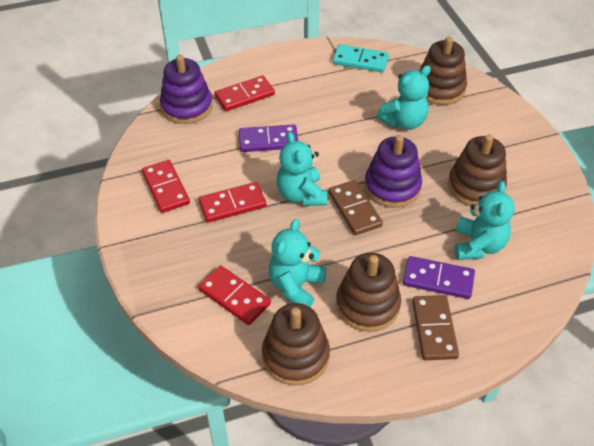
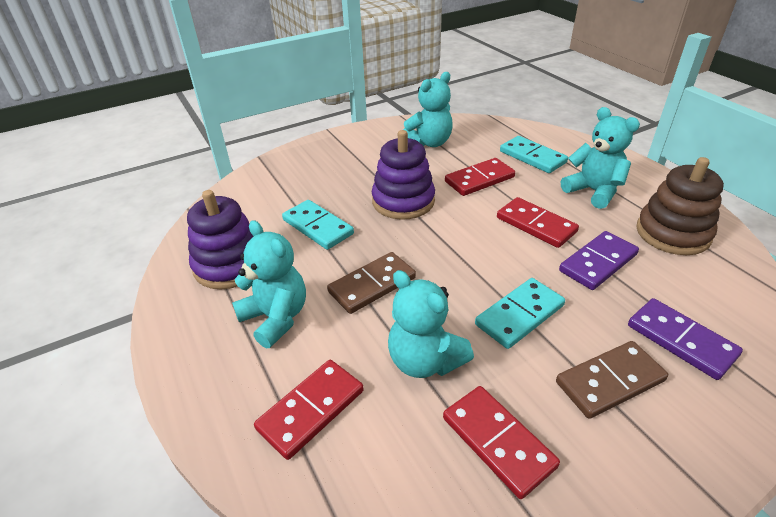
brown stacking toy: [262,303,330,386] [336,253,401,332] [420,37,467,105] [448,135,507,206] = 4 -> [636,157,724,255] = 1
turquoise domino: [333,44,389,73] = 1 -> [282,200,354,250] [475,278,565,349] [500,136,568,173] = 3

